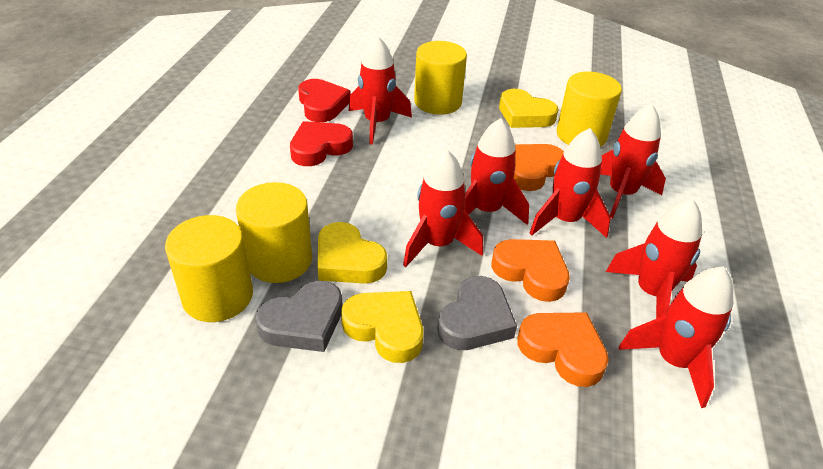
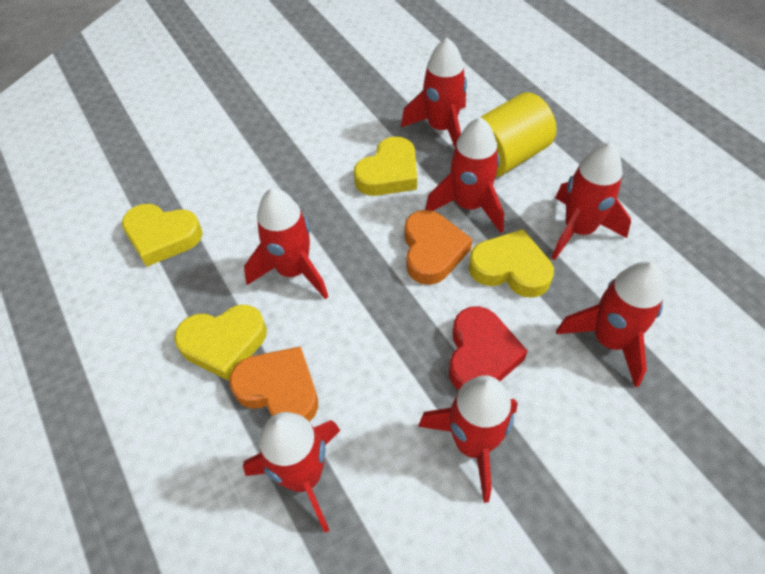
grey heart: [255,281,342,352] [437,276,517,350] = 2 -> none = 0
orange heart: [491,239,570,302] [514,144,564,191] [517,312,609,387] = 3 -> [229,346,318,422] [405,210,473,285] = 2
red heart: [290,121,353,166] [298,79,351,122] = 2 -> [449,306,527,390] = 1
yellow cylinder: [165,215,253,322] [236,182,312,283] [414,41,467,115] [557,72,622,147] = 4 -> [481,92,556,177] = 1
yellow heart: [317,222,387,284] [341,291,423,363] [499,89,558,128] = 3 -> [122,204,202,267] [174,305,267,381] [354,137,417,196] [468,229,554,298] = 4

